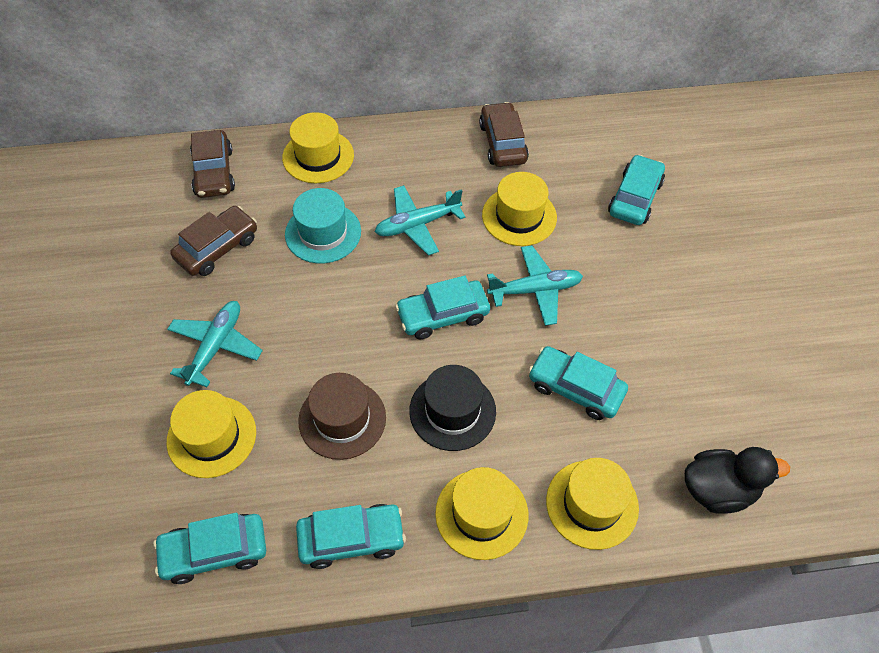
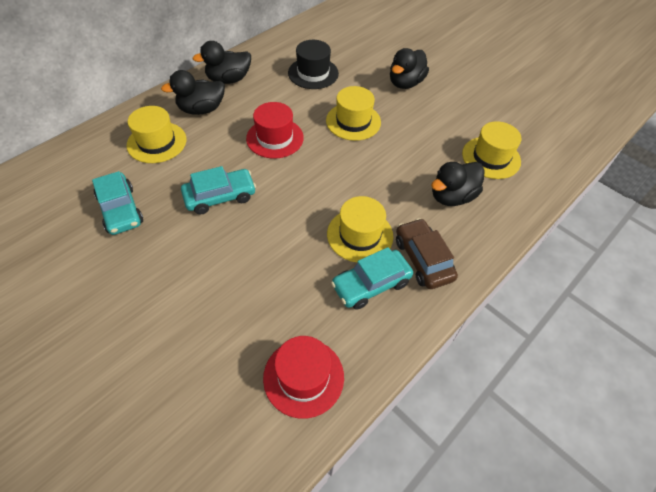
black duck: [685,447,790,514] = 1 -> [161,70,225,115] [193,41,251,84] [390,48,429,89] [431,162,485,206] = 4
brown car: [170,206,257,276] [190,130,235,198] [479,102,529,167] = 3 -> [396,218,458,289] = 1
brown hat: [298,373,386,460] = 1 -> none = 0
red hat: none = 0 -> [246,102,304,159] [263,336,344,419] = 2
turquoise car: [153,513,266,584] [296,504,406,569] [395,276,490,339] [528,346,628,420] [608,155,665,225] = 5 -> [92,171,143,235] [181,166,256,215] [331,247,413,310] = 3
turquoise hat: [285,188,361,264] = 1 -> none = 0
turquoise plane: [167,301,263,387] [375,185,465,255] [487,245,583,326] = 3 -> none = 0
yellow hat: [167,390,256,478] [282,112,354,183] [435,467,528,560] [482,172,557,246] [546,458,639,550] = 5 -> [127,106,186,163] [326,86,381,141] [327,196,393,263] [462,121,522,179] = 4

